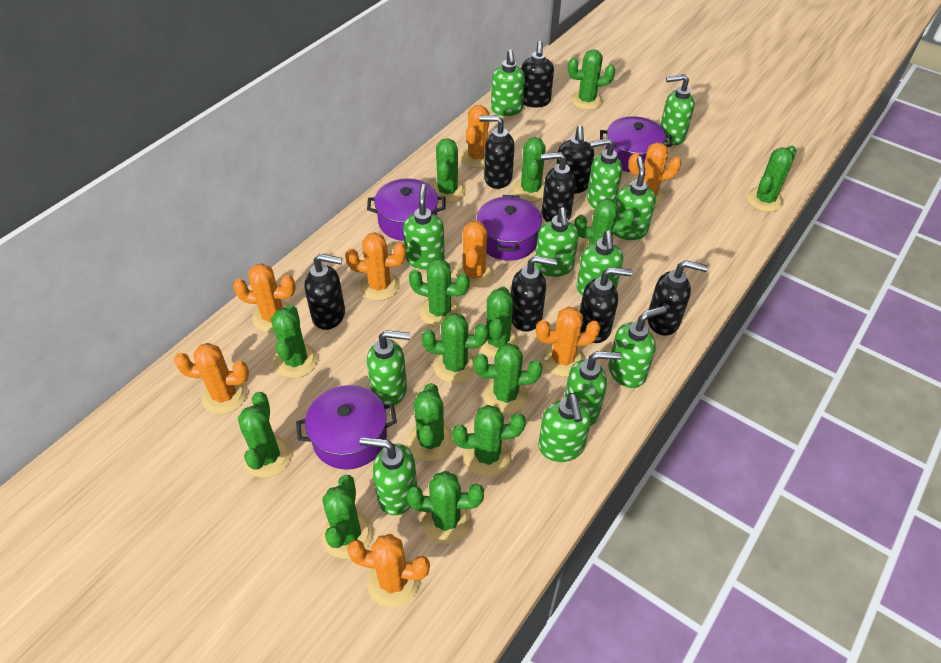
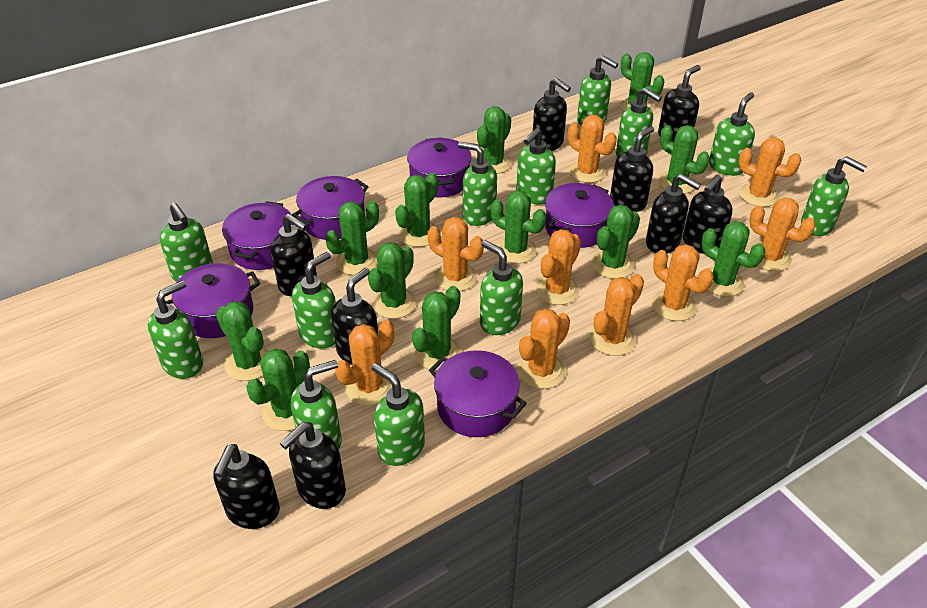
black soap dispenser: [304,254,345,330] [479,115,515,189] [511,256,558,332] [521,41,554,107] [541,152,576,222] [556,125,594,194] [580,267,632,343] [647,260,708,336] = 8 -> [213,444,280,529] [271,214,317,296] [280,422,346,509] [331,268,379,365] [533,78,571,151] [610,126,654,212] [646,174,701,254] [658,65,701,142] [683,175,732,254] = 9
green cactus: [238,392,292,478] [271,305,318,378] [322,475,373,559] [406,471,484,544] [407,383,454,461] [409,258,470,327] [422,313,488,383] [432,138,466,203] [452,405,526,477] [474,343,542,414] [478,286,519,358] [513,137,546,202] [568,49,615,110] [574,198,635,255] [747,145,796,212] = 15 -> [216,301,269,381] [246,348,310,431] [325,201,379,275] [368,242,416,319] [395,172,438,247] [412,286,461,371] [476,106,512,174] [491,190,546,264] [592,205,640,279] [620,52,664,111] [658,125,710,194] [702,221,765,297] = 12
orange cactus: [174,343,249,414] [233,263,296,333] [345,232,406,301] [347,534,430,608] [455,221,494,288] [460,105,490,168] [536,307,601,377] [628,142,681,206] = 8 -> [335,320,394,406] [428,217,484,291] [518,308,570,389] [536,229,581,305] [568,115,617,183] [590,274,644,356] [651,244,714,321] [738,137,801,207] [749,197,816,271] = 9
purple pot: [296,385,397,470] [367,178,445,241] [477,195,542,261] [600,116,672,172] = 4 -> [165,263,260,338] [222,201,294,270] [292,176,368,240] [407,137,472,198] [429,350,527,437] [545,183,614,248] = 6

